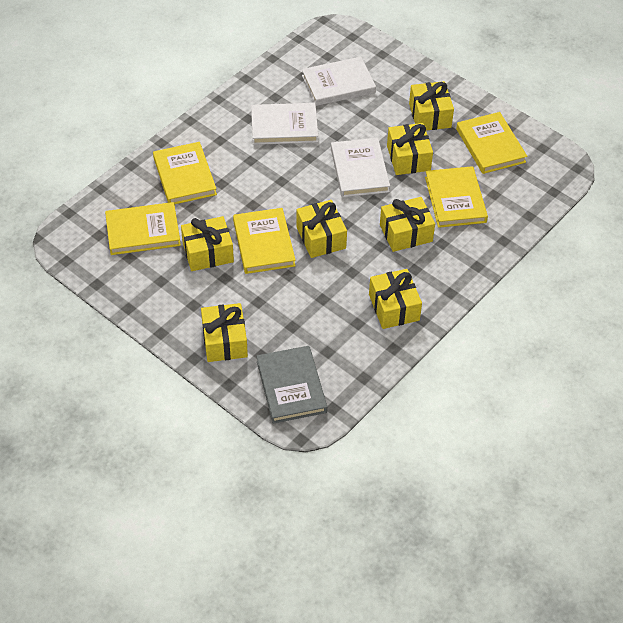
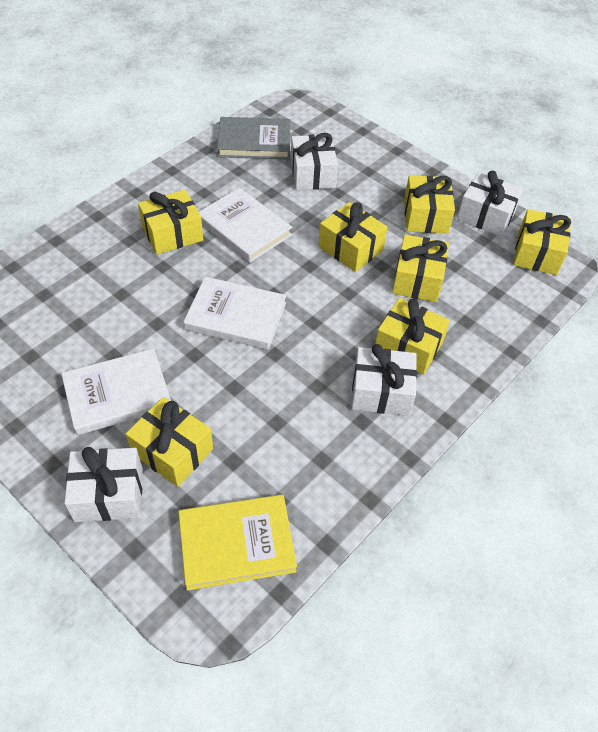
white gift: none = 0 -> [64,447,142,522] [291,133,338,190] [351,344,417,416] [457,171,523,236] = 4
yellow book: [105,202,181,255] [153,142,217,205] [233,208,296,274] [425,166,488,228] [456,112,527,174] = 5 -> [178,495,297,590] = 1

